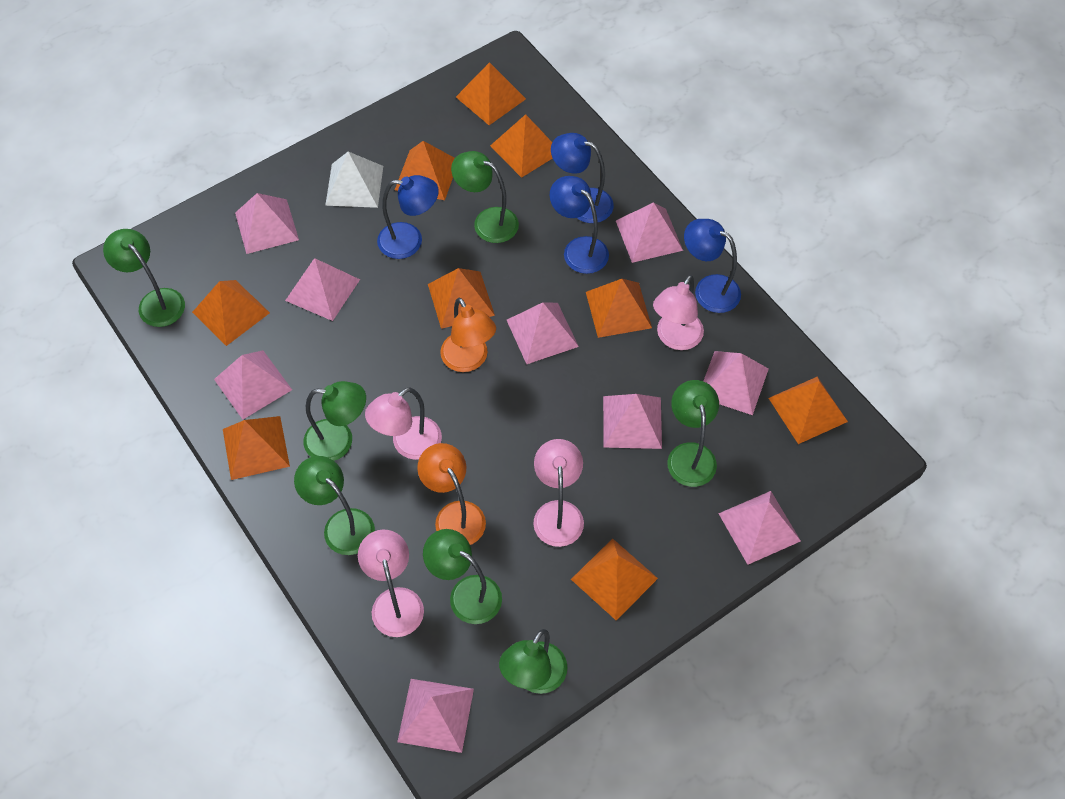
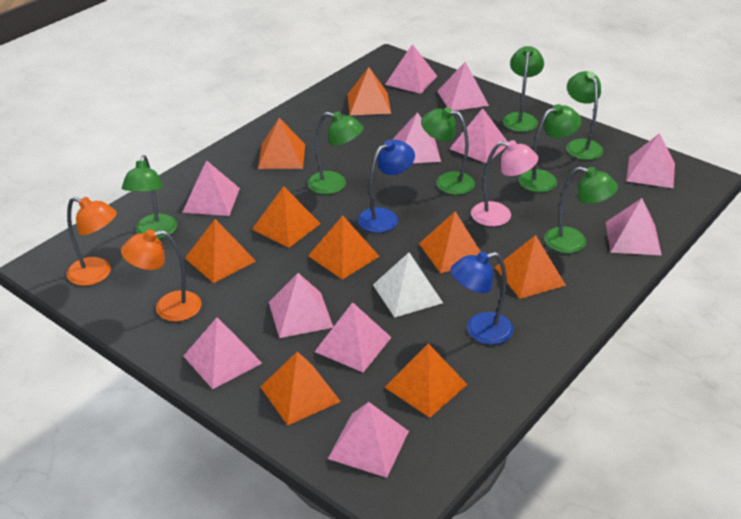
blue lamp: [377,175,439,259] [550,176,609,274] [551,133,614,223] [684,219,741,313] = 4 -> [358,140,415,233] [450,251,513,345] = 2
pink lamp: [358,530,424,637] [365,387,442,460] [533,439,584,547] [653,275,704,350] = 4 -> [471,140,539,226] = 1
pink pyramid: [214,350,292,419] [235,193,299,254] [285,258,360,321] [397,679,474,753] [507,302,579,364] [603,394,662,449] [616,202,683,263] [704,351,769,415] [718,491,801,565] = 9 -> [182,160,240,216] [184,318,262,389] [269,273,333,338] [314,302,392,372] [328,402,409,478] [385,44,437,94] [392,112,441,163] [437,62,489,111] [449,108,508,163] [606,198,662,255] [626,133,675,188] = 11

